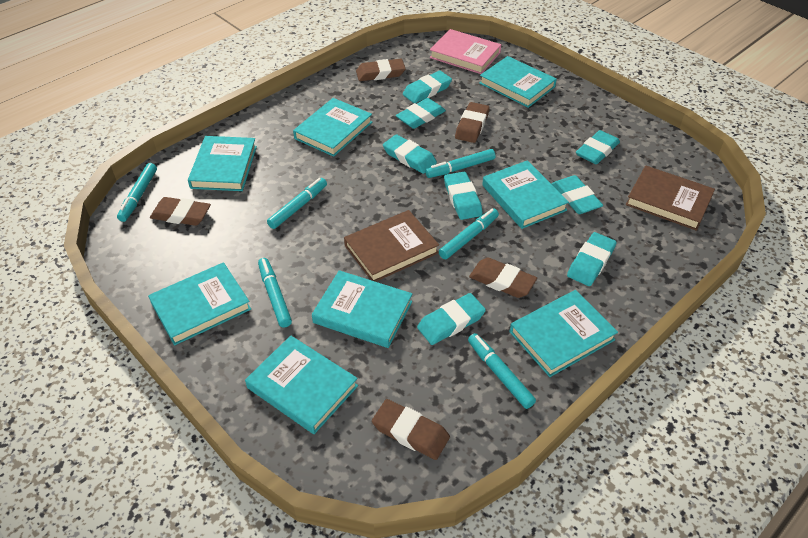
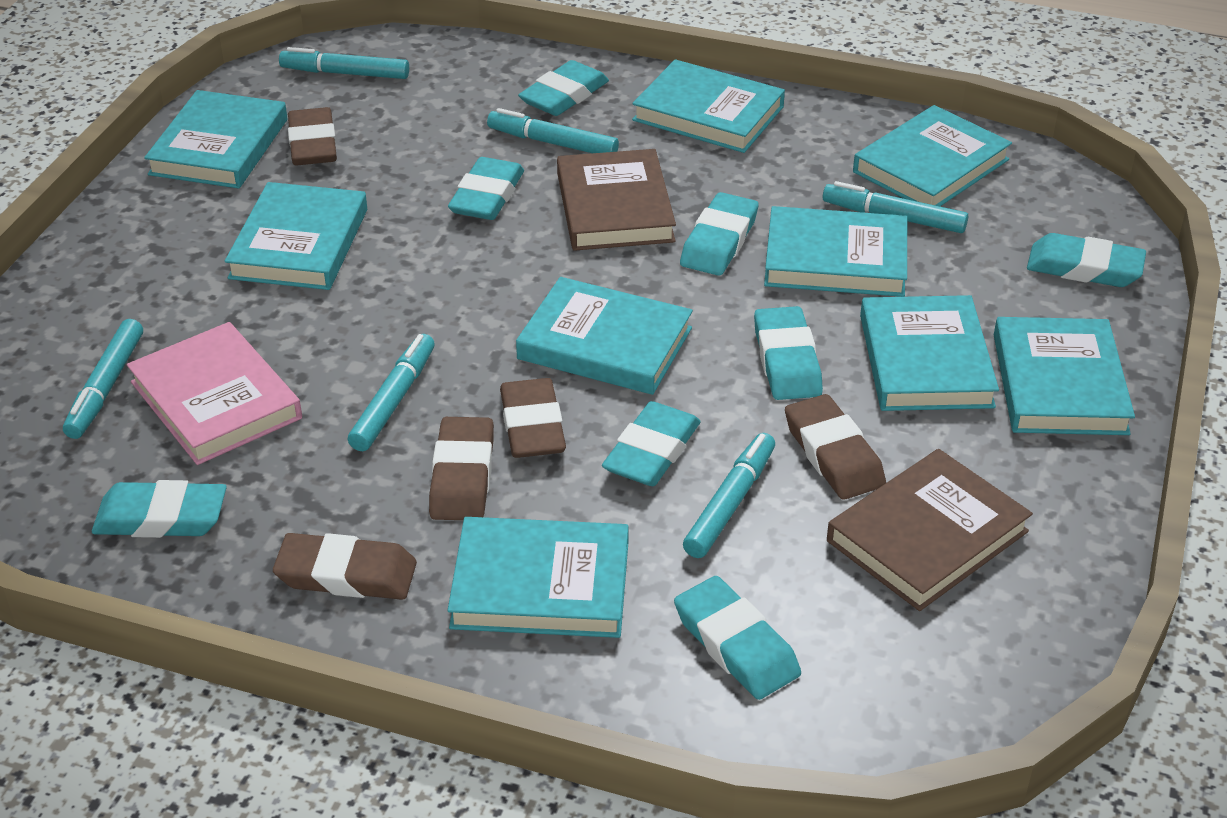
turquoise book: [148,262,251,346] [188,136,257,191] [245,336,358,434] [293,98,372,157] [312,270,412,348] [479,56,557,108] [482,160,569,229] [510,290,618,377] = 8 -> [144,90,288,189] [225,182,367,290] [448,517,629,638] [516,277,693,395] [632,59,785,153] [764,206,907,297] [853,105,1012,206] [860,295,999,411] [994,317,1135,435] = 9

